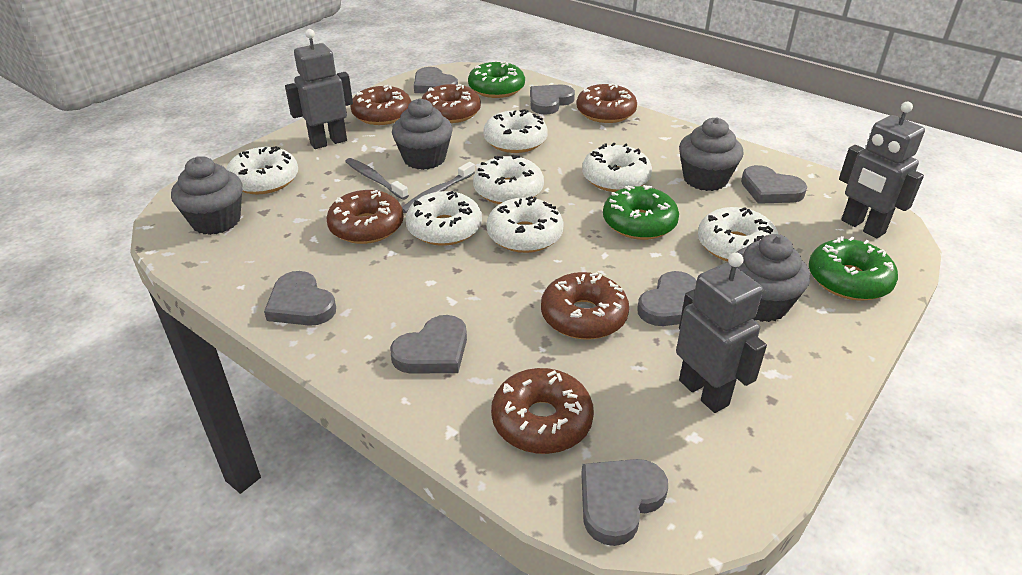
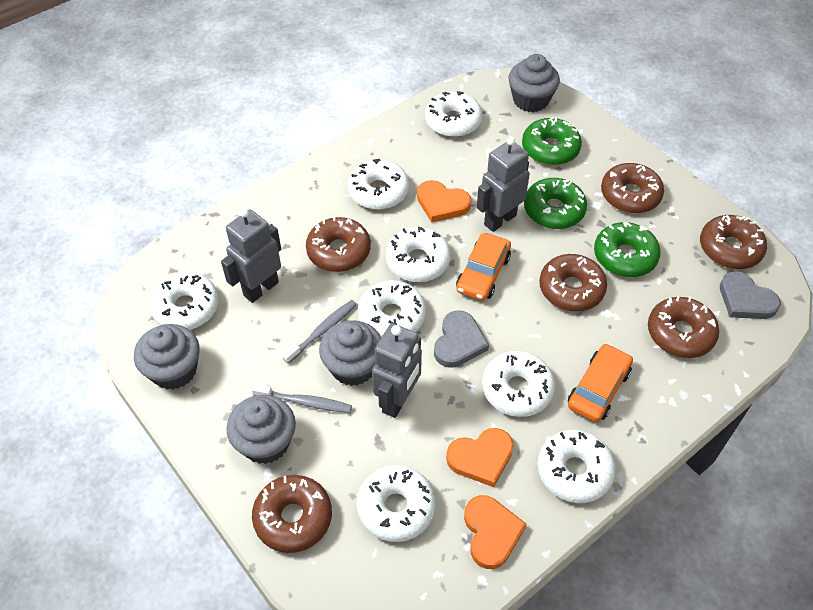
grey heart: [264,271,336,326] [390,315,467,373] [414,67,458,94] [530,84,575,114] [581,459,668,546] [637,271,697,326] [741,165,807,204] = 7 -> [434,310,489,368] [720,271,781,319] = 2
orange car: none = 0 -> [456,233,511,301] [568,343,633,422] = 2
orange heart: none = 0 -> [417,180,471,223] [446,428,514,487] [464,495,527,569] = 3
white donut: [226,146,298,194] [406,191,482,246] [473,155,544,204] [483,110,548,153] [486,196,564,253] [582,143,652,192] [698,207,778,262] = 7 -> [149,272,219,330] [348,159,409,210] [356,465,436,542] [358,280,426,338] [385,227,451,282] [425,91,482,137] [482,351,555,417] [537,430,616,503] = 8

